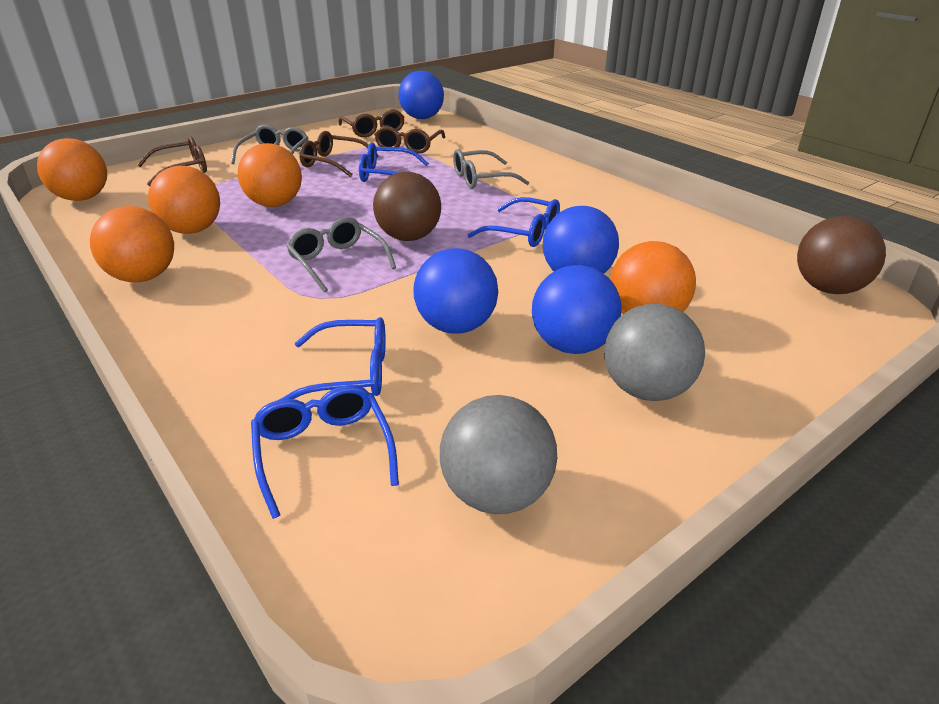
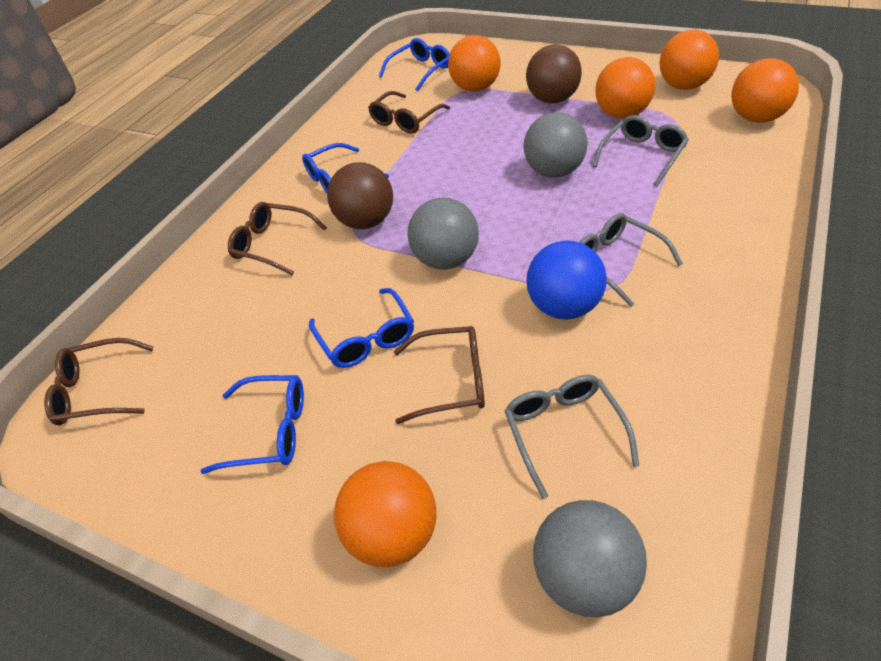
blue ball: [398,71,444,119] [413,248,498,334] [532,265,621,354] [543,206,619,274] = 4 -> [526,240,607,320] = 1
grey ball: [440,395,557,514] [604,304,705,401] = 2 -> [407,198,479,270] [523,112,588,178] [533,500,647,617] = 3

